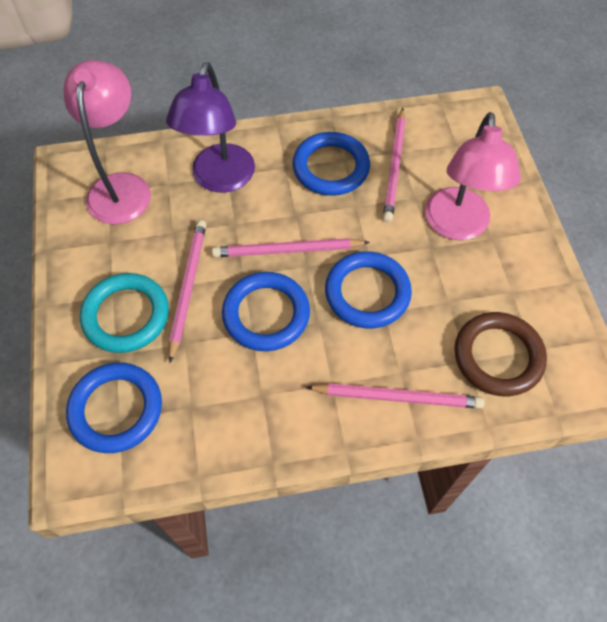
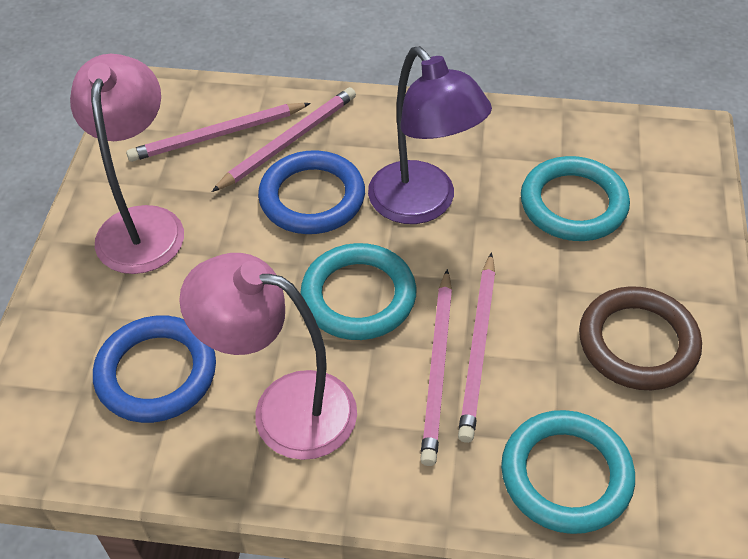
blue ring: [66,362,162,453] [222,272,310,351] [292,132,370,196] [325,251,412,328] = 4 -> [93,316,216,423] [258,150,365,234] = 2
turquoise ring: [80,273,169,353] = 1 -> [300,243,416,340] [501,410,635,534] [521,156,630,241] = 3

